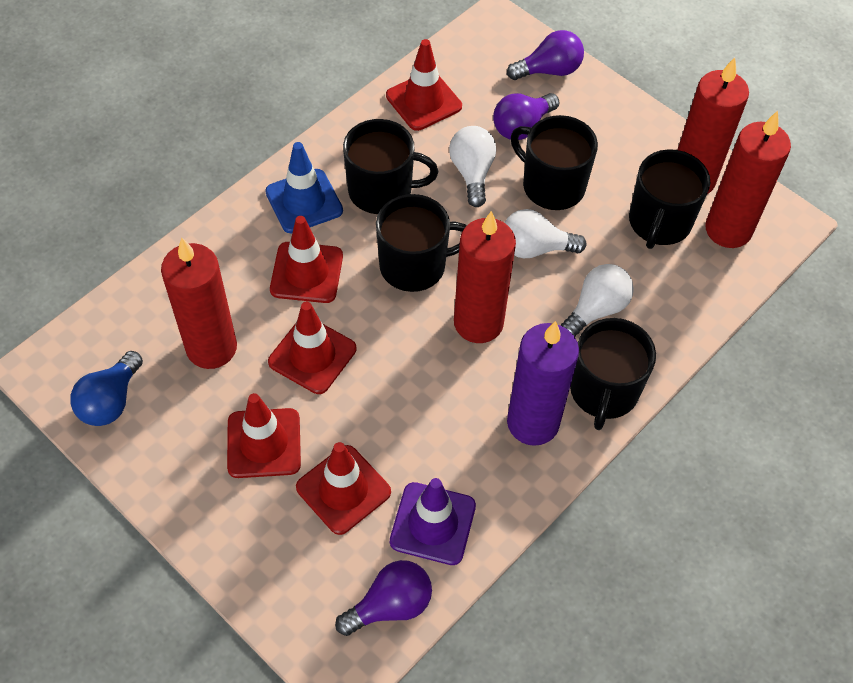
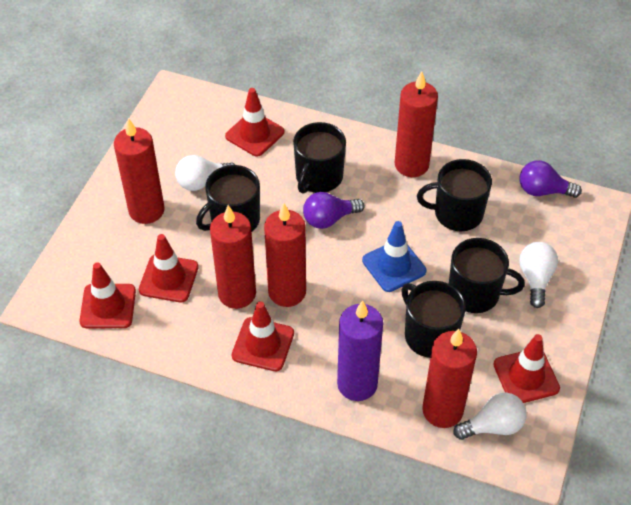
blue light bulb: [70,351,143,426] = 1 -> none = 0
purple light bulb: [335,560,432,636] [493,93,559,140] [507,30,584,80] = 3 -> [303,192,365,229] [520,160,582,198] = 2
purple traffic cone: [390,478,476,565] = 1 -> none = 0
red candle: [161,238,237,369] [454,211,516,343] [678,57,749,194] [705,111,791,248] = 4 -> [114,118,165,224] [210,205,256,309] [264,204,306,307] [395,71,438,177] [422,329,477,428] = 5

